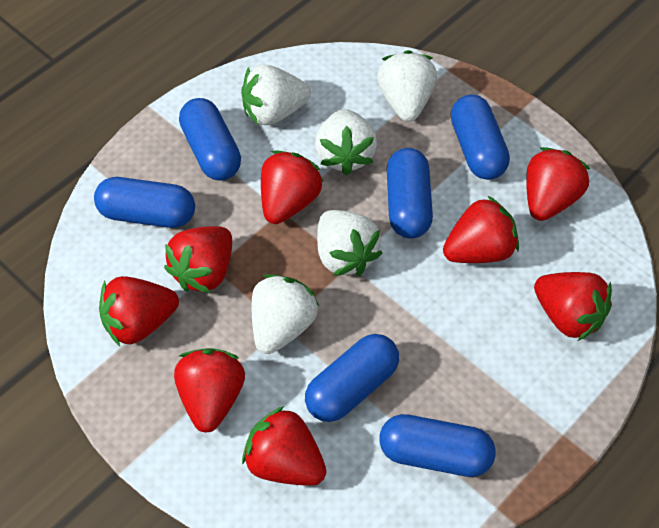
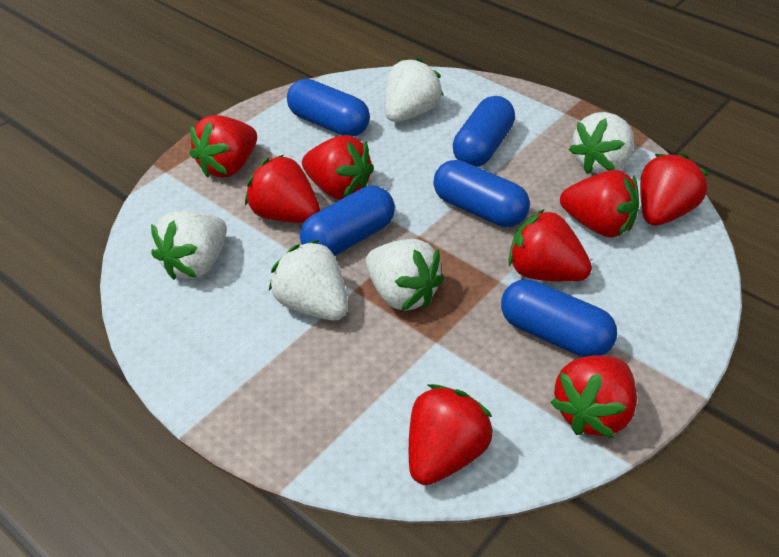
blue capsule: [94,177,195,228] [179,98,241,180] [305,334,399,422] [379,414,496,477] [387,148,433,239] [451,95,510,180] = 6 -> [287,79,370,136] [300,186,395,256] [433,160,530,227] [453,96,515,167] [501,279,617,357] = 5

